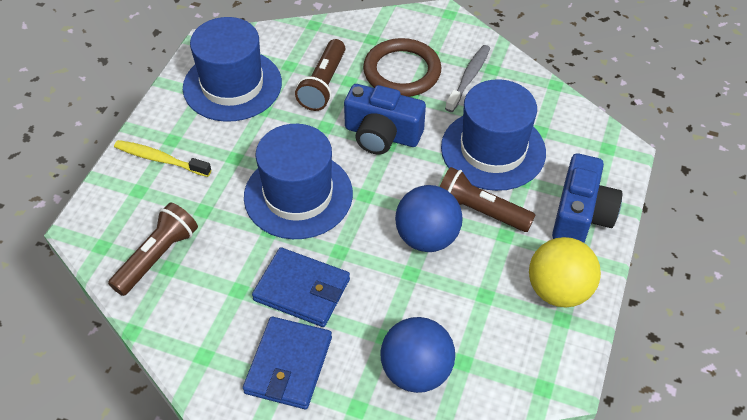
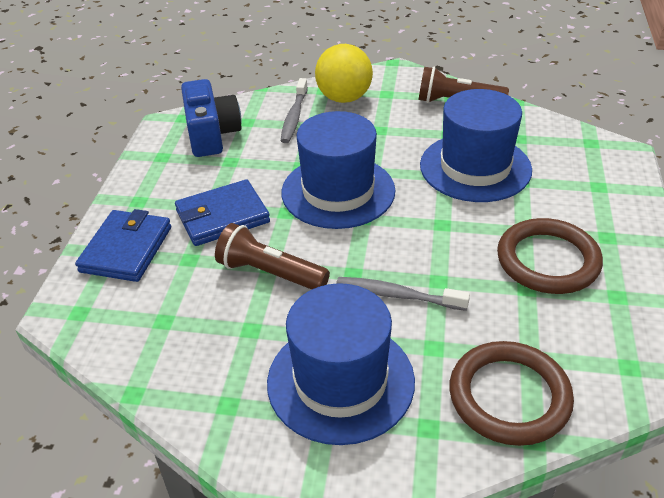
blue ball: [380,317,455,393] [395,185,462,252] = 2 -> none = 0
blue camera: [344,84,426,154] [552,153,623,243] = 2 -> [181,79,242,157] = 1
brown flashlight: [108,202,198,296] [295,39,345,111] [440,167,535,232] = 3 -> [215,223,330,289] [418,67,509,103] = 2
brown ring: [363,38,441,97] = 1 -> [449,341,574,446] [497,218,603,294] = 2
grey toothbrush: [445,45,490,112] = 1 -> [281,78,308,143] [336,277,470,311] = 2
yellow toothbrush: [114,140,211,177] = 1 -> none = 0

